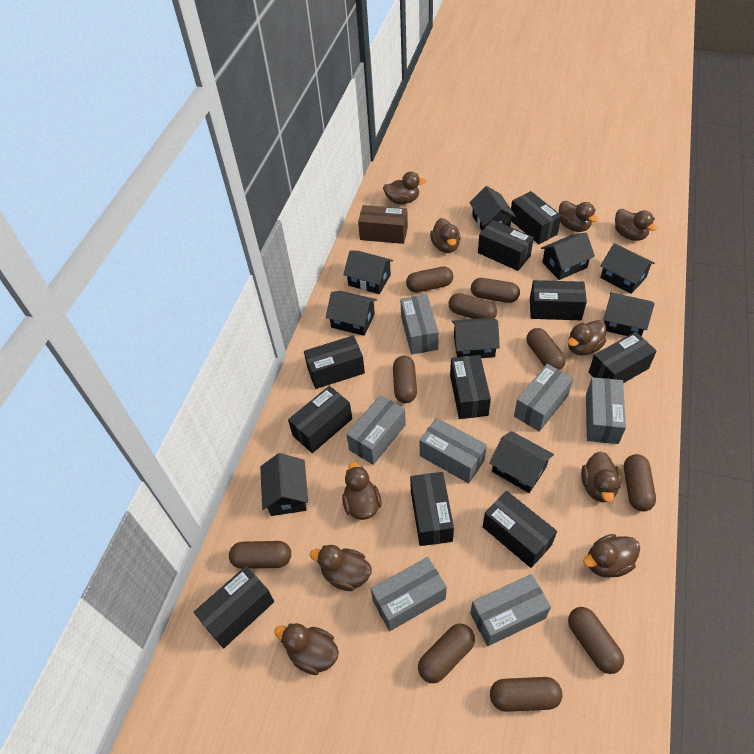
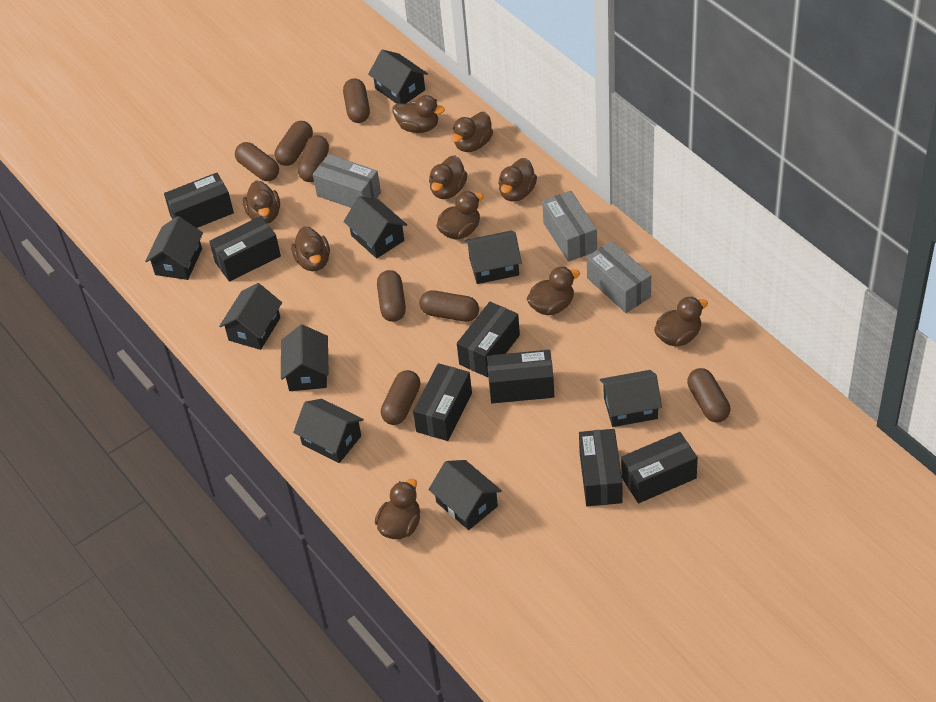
black box: [194,566,274,648] [288,386,352,453] [304,335,365,389] [410,472,454,546] [450,355,491,419] [478,220,534,271] [483,491,557,568] [511,191,561,244] [530,280,587,320] [589,332,656,383] = 10 -> [164,173,234,228] [209,216,281,282] [413,363,472,441] [457,302,520,377] [487,350,554,403] [579,429,622,506] [621,432,698,503] = 7
brown box: [358,205,408,244] = 1 -> none = 0
brown capsule: [229,541,291,569] [393,356,417,403] [406,267,453,292] [418,624,475,683] [449,293,497,319] [471,278,520,303] [490,677,563,712] [526,328,566,370] [568,607,624,674] [624,454,656,512] = 10 -> [235,142,279,181] [275,121,313,166] [298,135,329,182] [343,78,370,123] [377,270,406,322] [381,370,421,425] [420,290,479,322] [687,368,730,423] = 8
grey box: [346,395,406,465] [371,557,447,631] [400,294,439,354] [420,418,487,483] [470,574,551,646] [514,364,573,432] [586,377,626,444] = 7 -> [313,154,381,208] [542,191,597,262] [587,241,651,313] = 3

